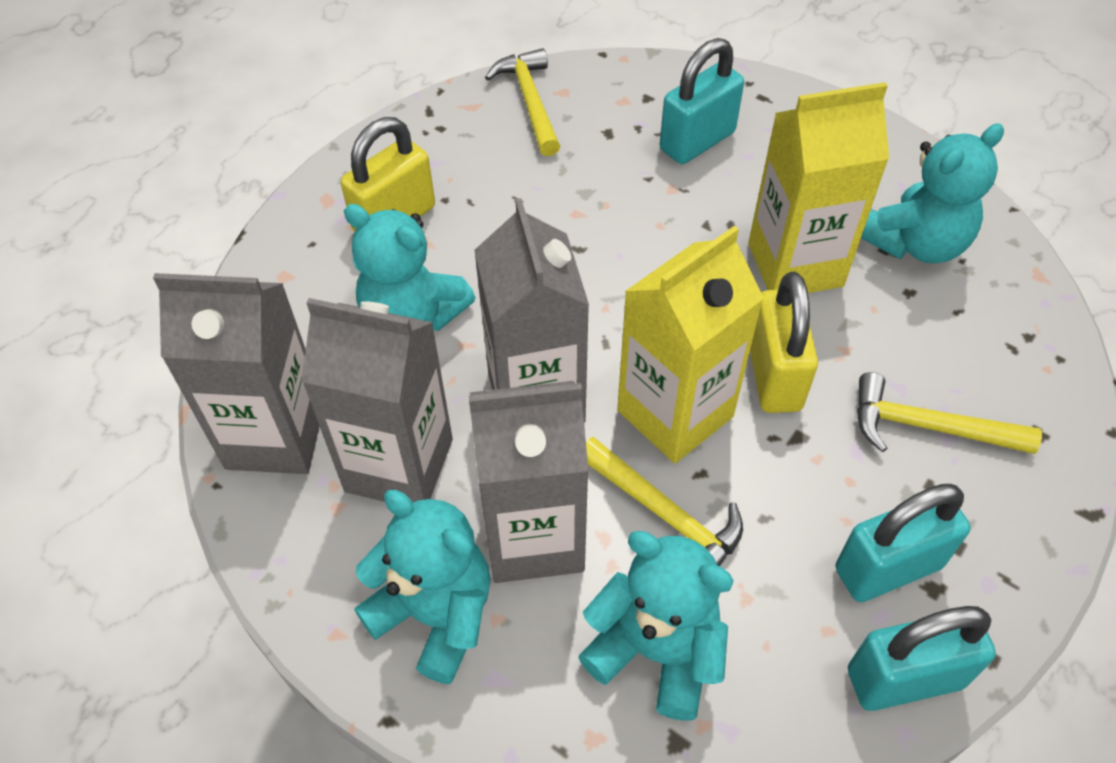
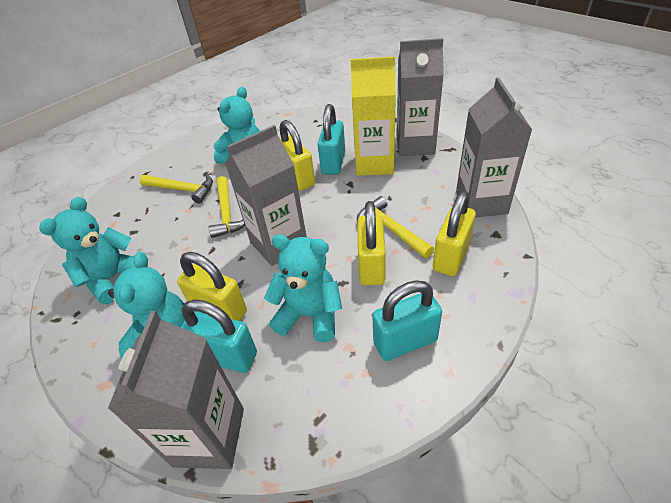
yellow carton: [617,226,764,463] [748,82,889,293] = 2 -> [351,56,396,176] = 1
yellow padlock: [341,117,435,232] [750,272,818,413] = 2 -> [177,252,247,321] [280,120,315,191] [357,201,386,285] [433,191,476,276] = 4

